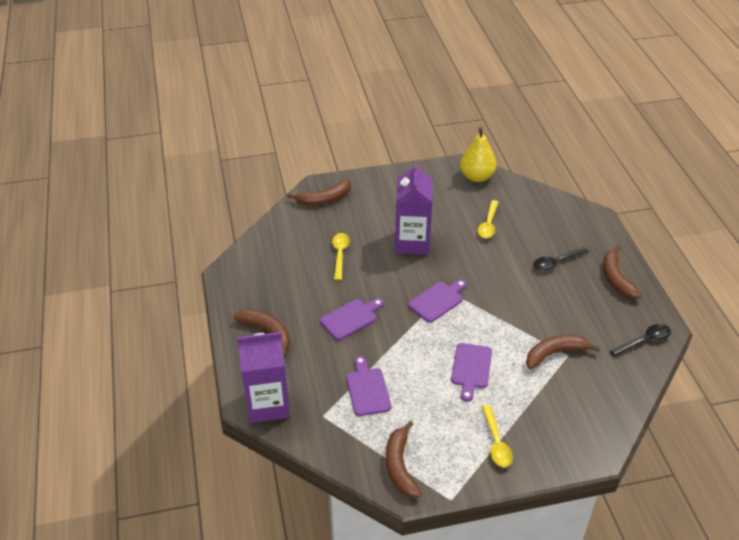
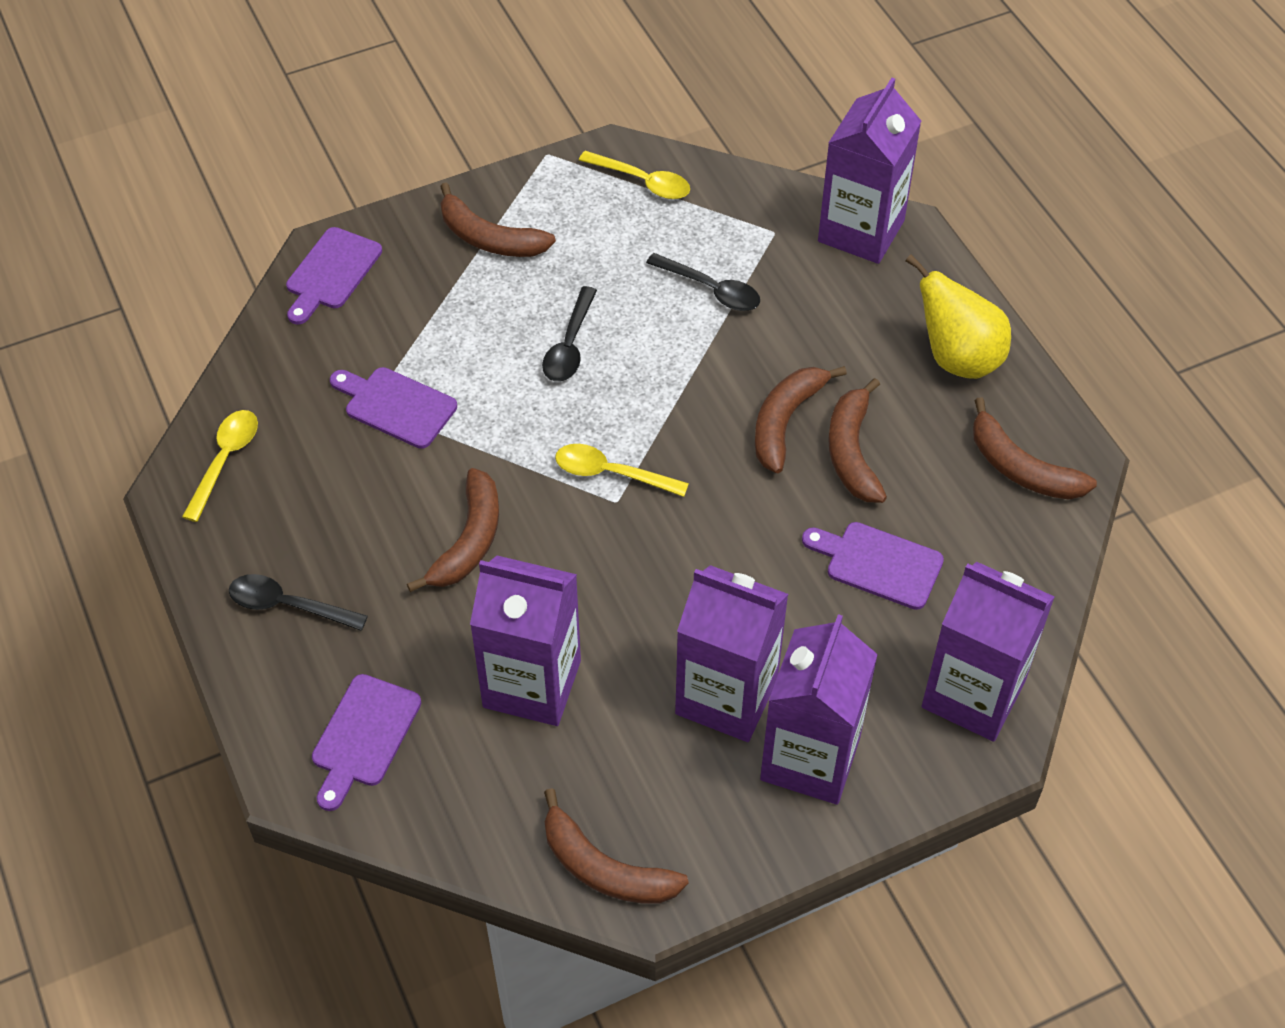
black spoon: [533,247,589,271] [610,324,671,356] = 2 -> [229,574,368,631] [542,286,597,382] [646,253,760,311] = 3
brown banana: [233,309,290,358] [287,179,351,205] [386,421,422,497] [526,335,600,369] [603,245,642,299] = 5 -> [407,468,499,592] [440,182,556,257] [544,788,689,904] [755,366,847,473] [828,378,887,503] [973,398,1097,500] = 6
purple carton: [237,332,290,423] [395,162,433,255] = 2 -> [470,555,581,726] [675,565,788,742] [760,614,878,805] [818,78,921,264] [922,562,1055,742] = 5

